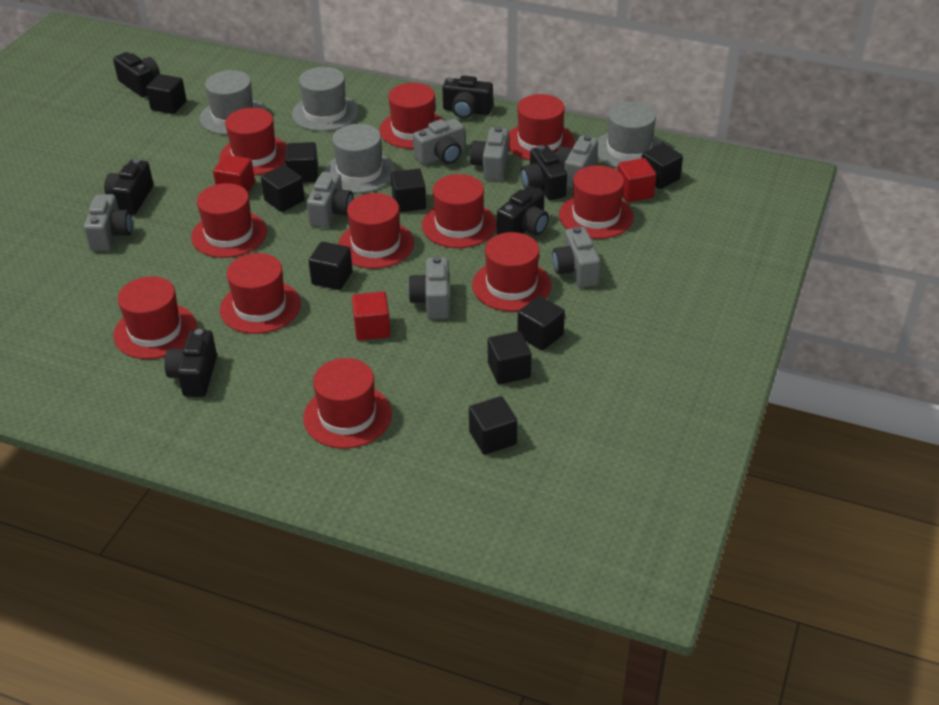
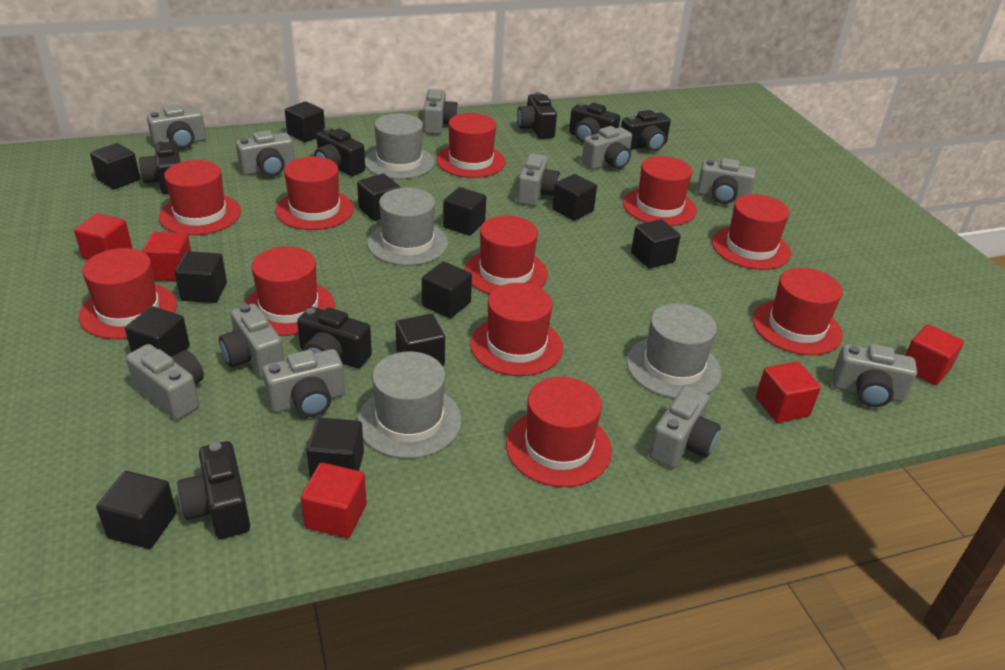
black camera: [104,159,153,215] [113,52,160,97] [164,329,217,397] [442,75,493,119] [497,186,549,235] [521,145,567,200] = 6 -> [139,139,181,194] [178,441,250,539] [297,307,372,368] [314,127,365,176] [517,92,557,139] [569,103,620,143] [621,110,671,152] = 7
black cube: [146,74,187,114] [261,165,305,212] [285,142,318,183] [309,241,353,290] [391,169,426,212] [469,396,517,455] [488,331,532,384] [517,296,565,351] [642,143,683,189] = 9 -> [90,143,140,190] [96,471,177,549] [125,306,190,357] [175,251,227,303] [285,101,325,142] [307,418,364,479] [357,174,400,221] [396,314,445,366] [422,261,472,318] [443,187,486,236] [552,174,597,221] [631,219,681,269] = 12
grey camera: [84,194,132,251] [307,172,353,228] [408,256,450,319] [413,119,465,165] [470,126,509,181] [552,226,600,288] [556,135,598,188] = 7 -> [126,344,204,420] [147,105,206,149] [219,304,284,378] [236,131,295,176] [263,349,345,417] [423,89,459,134] [517,153,560,206] [582,126,632,170] [649,386,721,468] [697,158,756,204] [832,344,917,407] = 11
red cube: [213,155,255,192] [352,292,391,341] [617,158,656,203] = 3 -> [74,213,132,260] [142,232,191,281] [301,463,367,538] [756,361,821,423] [905,324,964,385] = 5

